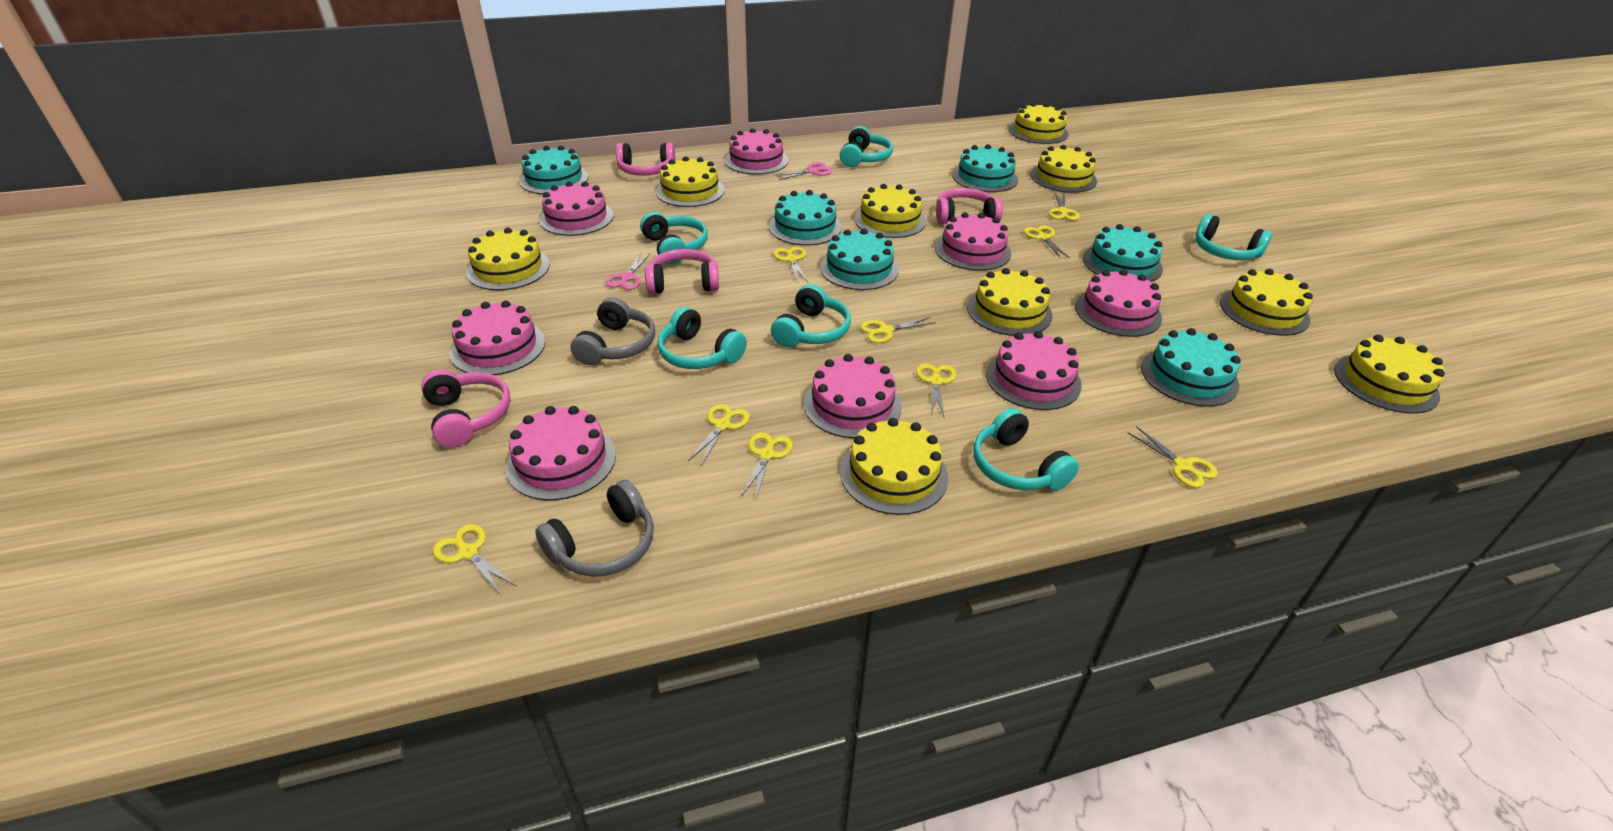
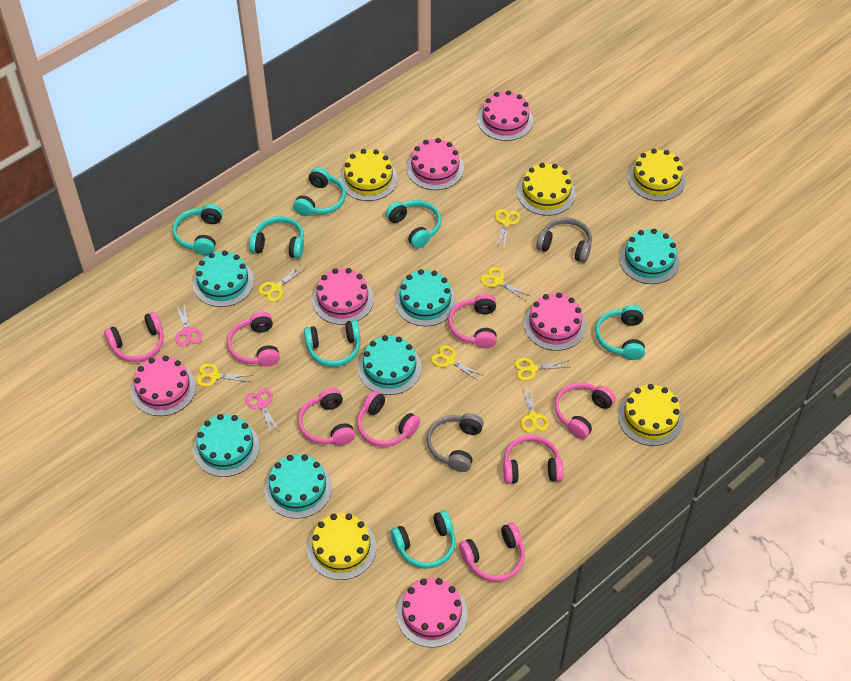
pink cake: [450,301,545,375] [506,406,616,500] [539,181,613,236] [725,128,788,175] [804,354,902,438] [935,212,1011,271] [986,331,1082,410] [1075,269,1162,337] = 8 -> [131,355,196,416] [312,268,374,325] [396,578,468,648] [407,138,464,190] [478,90,533,141] [524,293,586,351] = 6
pink headphones: [421,369,511,447] [616,143,675,176] [645,249,719,294] [936,188,1003,224] = 4 -> [104,312,164,362] [227,312,280,367] [298,388,355,445] [357,391,420,447] [448,294,497,349] [459,522,525,582] [503,435,564,484] [555,383,616,439] = 8
turquoise headphones: [640,212,708,264] [657,307,747,369] [771,284,851,347] [840,126,893,167] [973,408,1079,491] [1195,214,1272,260] = 6 -> [173,204,223,255] [249,216,304,259] [293,168,346,216] [304,320,361,367] [386,200,441,249] [390,510,455,568] [595,305,645,360] = 7
yellow cake: [466,228,550,290] [656,156,724,207] [840,418,948,515] [854,184,926,238] [967,268,1053,336] [1009,102,1068,144] [1030,145,1097,193] [1220,269,1313,336] [1334,335,1445,414] = 9 -> [307,513,376,580] [340,149,398,201] [517,163,575,216] [618,384,683,446] [628,149,686,201] = 5
yellow scissors: [433,524,516,596] [688,404,750,466] [741,432,793,498] [773,247,808,283] [860,317,936,343] [916,363,956,417] [1024,225,1070,259] [1049,192,1080,221] [1127,426,1218,488] = 9 -> [196,363,253,387] [258,266,306,302] [431,345,484,381] [480,267,530,301] [495,209,520,248] [514,358,569,381] [521,385,549,433] = 7

